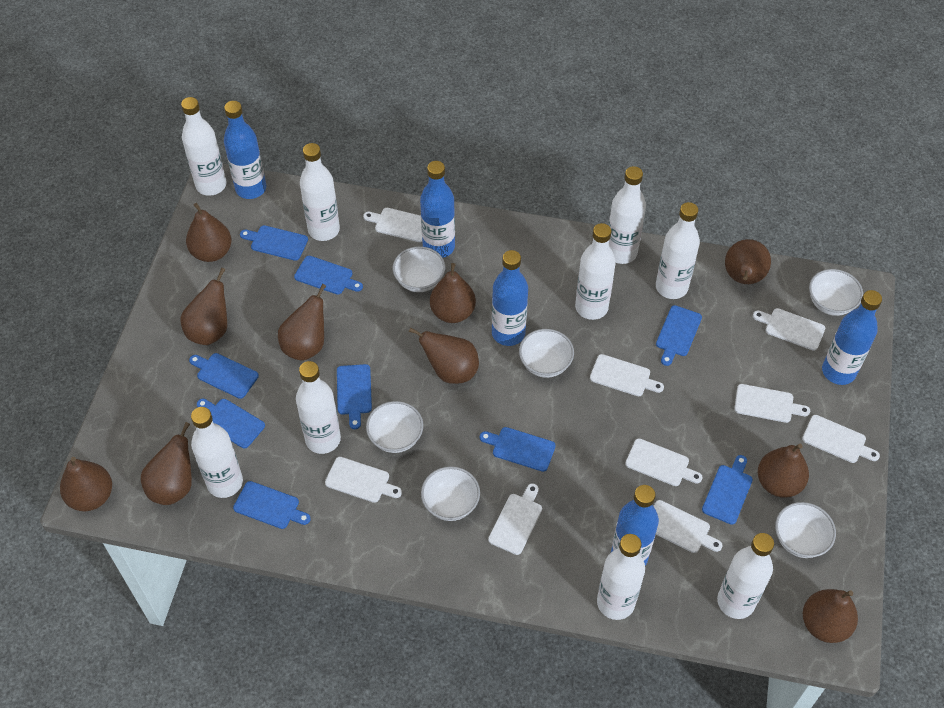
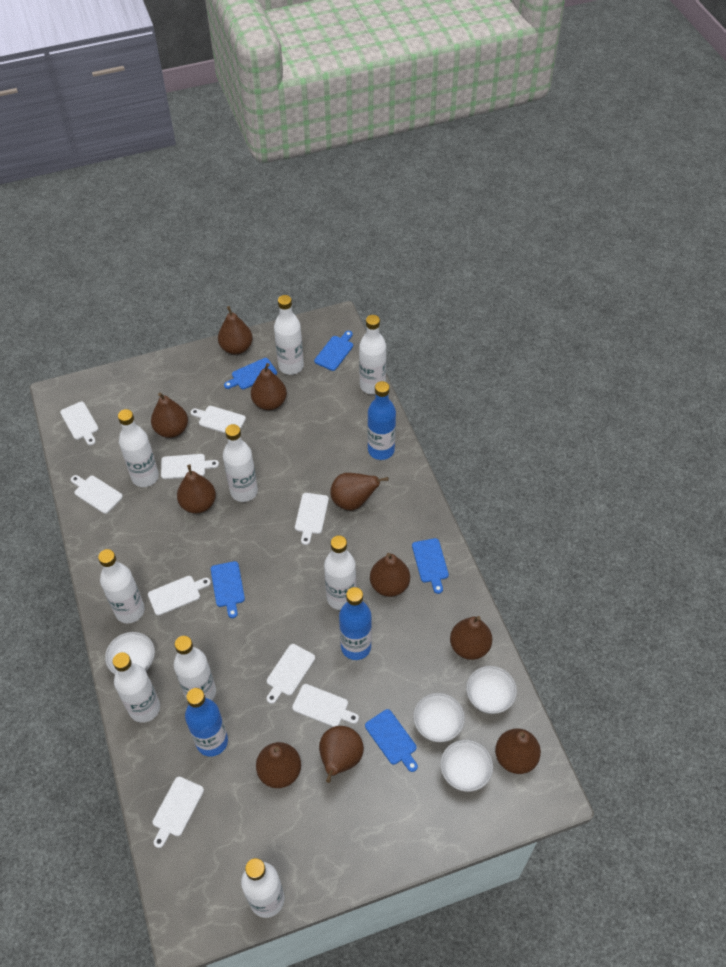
blue bottle: [224,101,266,199] [420,161,455,258] [492,250,528,346] [611,485,659,566] [822,290,882,385] = 5 -> [185,688,228,757] [339,587,372,660] [367,381,396,460] = 3
blue cutting board: [189,353,259,399] [197,399,265,449] [233,481,311,529] [240,225,308,261] [294,256,363,295] [337,364,372,429] [480,427,556,472] [656,305,702,366] [702,455,753,525] = 9 -> [211,561,245,618] [224,358,277,389] [314,331,353,371] [365,709,418,772] [412,538,449,594] = 5
white bowl: [366,401,423,453] [393,246,445,292] [421,466,480,521] [519,329,574,378] [775,502,836,558] [809,269,863,316] = 6 -> [105,632,155,674] [413,693,465,742] [440,740,493,792] [466,666,517,714] = 4

